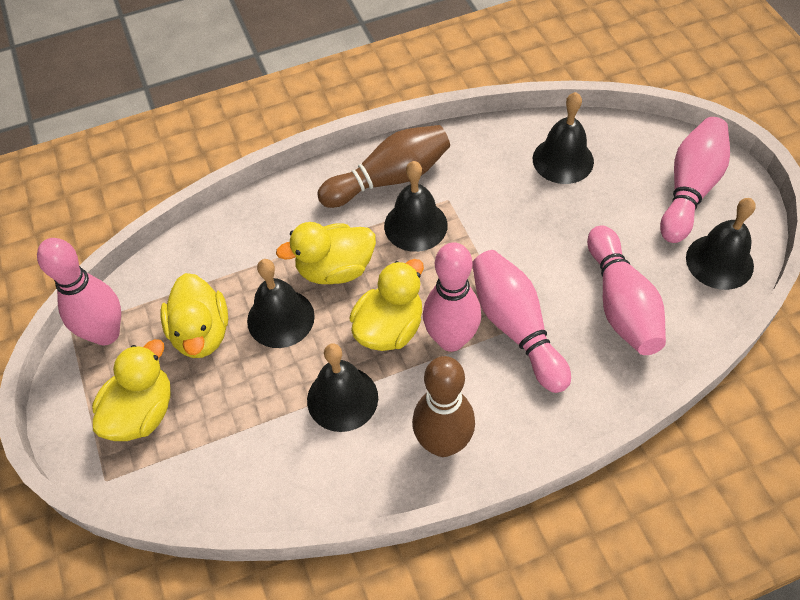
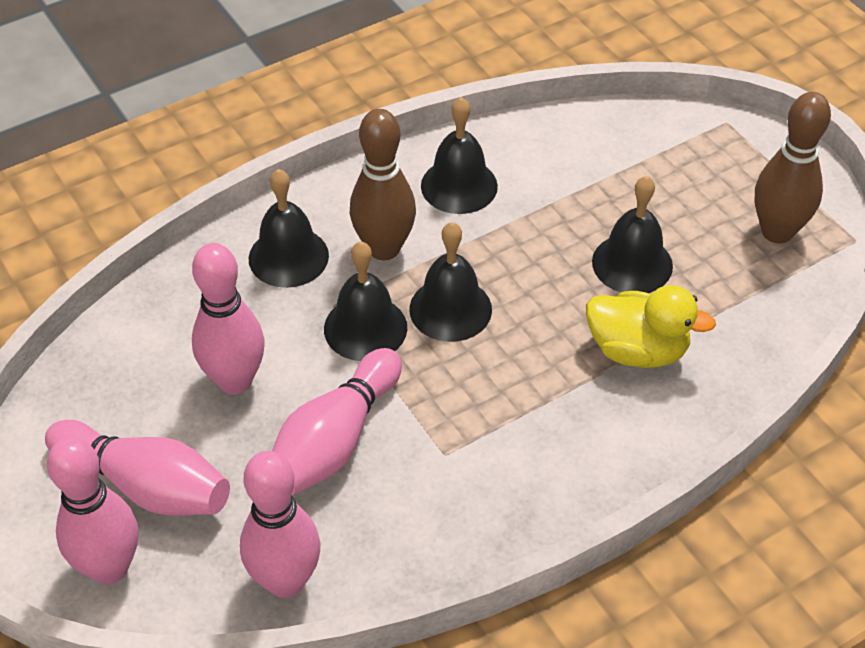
yellow duck: [92,339,171,441] [160,273,228,358] [276,222,376,284] [349,259,424,351] = 4 -> [586,285,716,368] = 1

